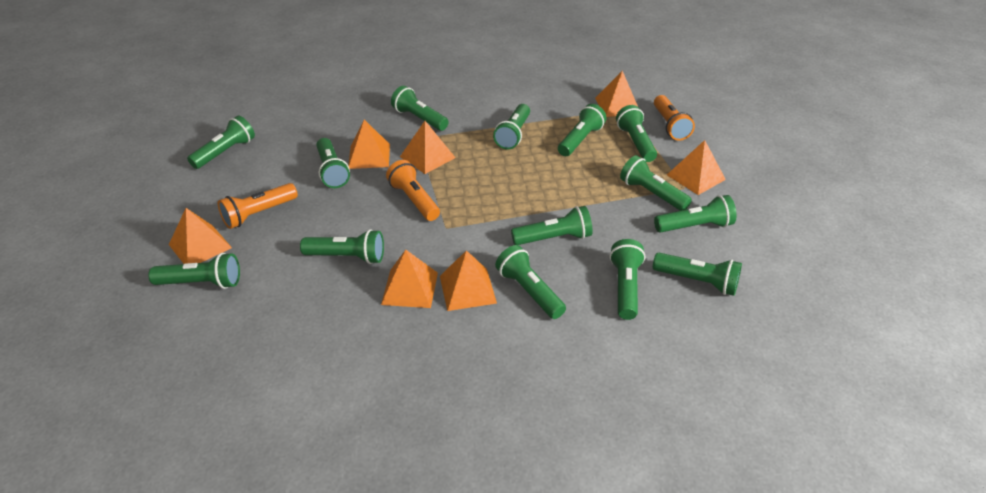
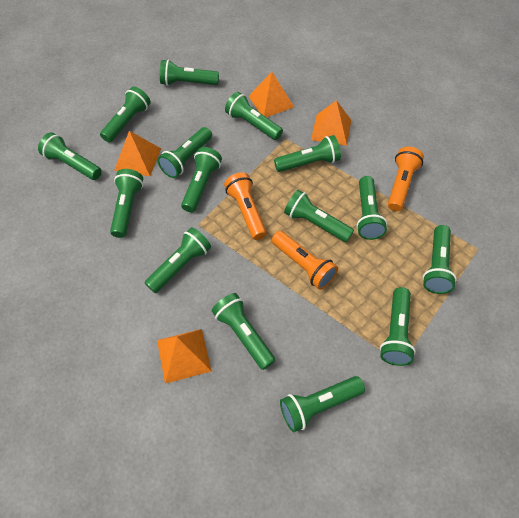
green flashlight: [148,253,240,289] [187,116,255,169] [300,229,384,264] [316,138,350,188] [391,86,449,131] [493,104,530,150] [495,245,566,319] [511,206,593,245] [558,104,607,156] [610,239,645,320] [616,105,657,162] [620,155,692,211] [653,253,742,296] [654,195,737,233] = 14 -> [38,132,102,180] [100,86,151,143] [110,169,143,238] [145,227,211,293] [157,127,212,178] [160,60,219,86] [181,147,222,212] [212,293,275,370] [225,92,283,140] [274,135,341,172] [280,376,365,432] [284,190,354,242] [356,176,387,240] [380,287,416,366] [423,225,457,294] = 15
orange pyramid: [169,208,232,264] [348,120,390,169] [381,250,438,308] [400,121,456,174] [440,250,497,311] [595,71,638,117] [667,140,726,195] = 7 -> [114,131,161,176] [157,329,212,384] [248,72,294,117] [311,100,351,146] = 4

